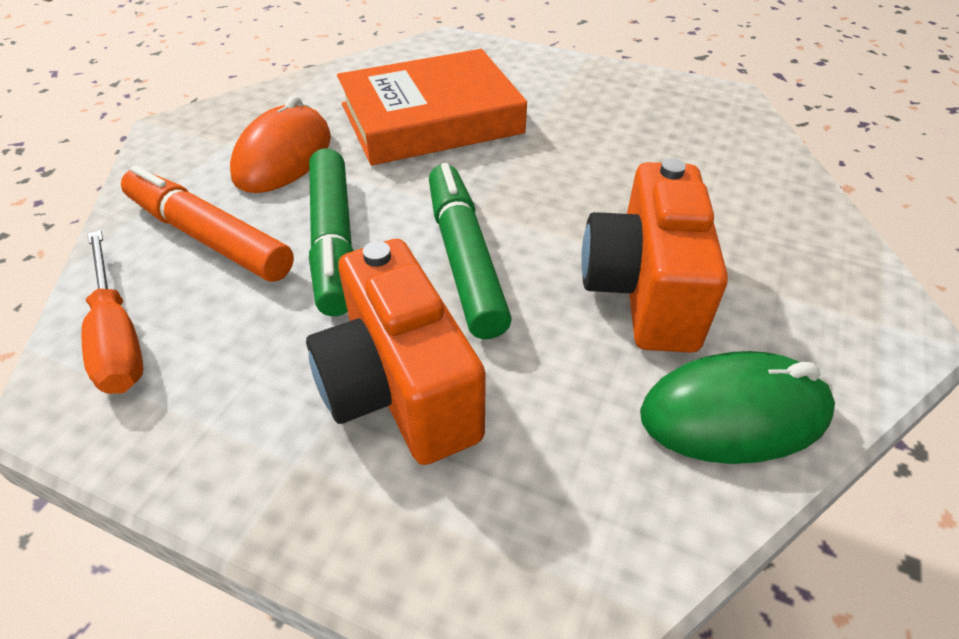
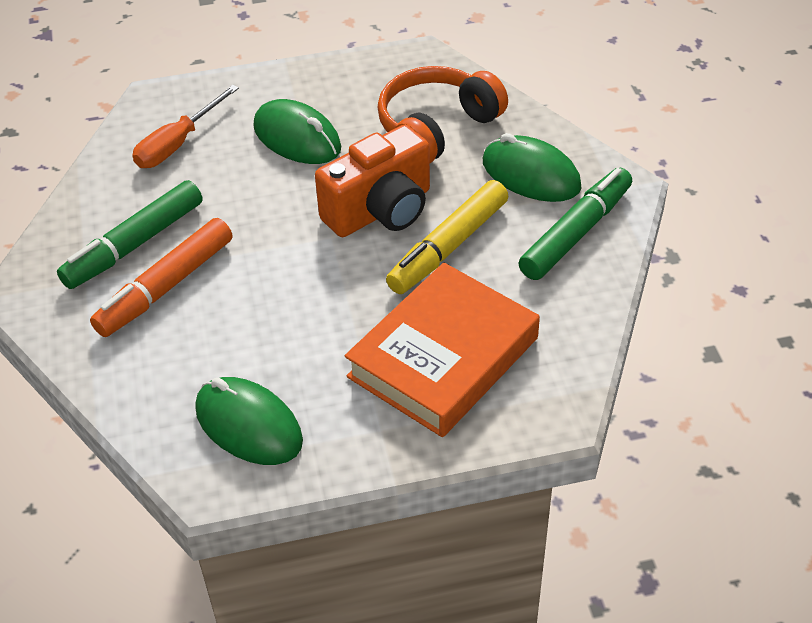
green mouse: [640,351,835,464] = 1 -> [195,377,303,465] [253,99,341,164] [483,133,582,202] = 3
orange camera: [306,239,486,465] [581,158,728,353] = 2 -> [315,125,430,237] = 1
orange headphones: none = 0 -> [377,66,508,163] = 1
orange mouse: [230,96,331,193] = 1 -> none = 0
yellow marker: none = 0 -> [386,180,509,294] = 1

